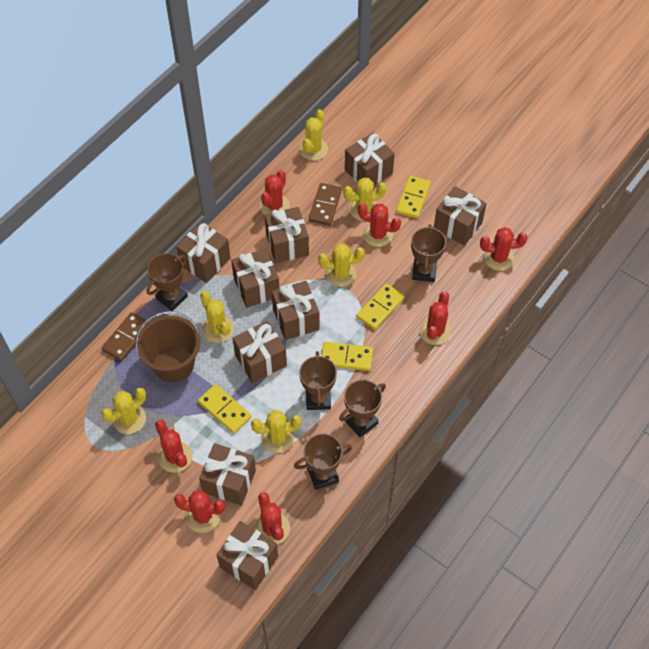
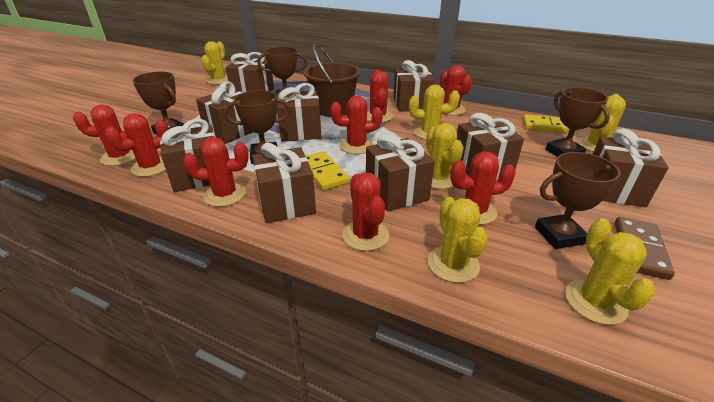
brown domino: [102,312,147,361] [309,183,342,226] = 2 -> [615,217,675,280] = 1
red cactus: [155,419,192,473] [174,490,225,533] [255,492,290,544] [260,170,290,215] [358,203,401,247] [419,292,451,345] [480,227,528,271] = 7 -> [73,105,136,166] [105,113,169,177] [183,137,249,207] [330,95,383,154] [342,173,389,251] [367,70,393,122] [440,65,472,115] [450,151,516,225] = 8
yellow domino: [198,384,251,433] [321,342,373,371] [356,283,405,330] [396,176,431,218] = 4 -> [306,151,350,190] [523,114,578,134] = 2

